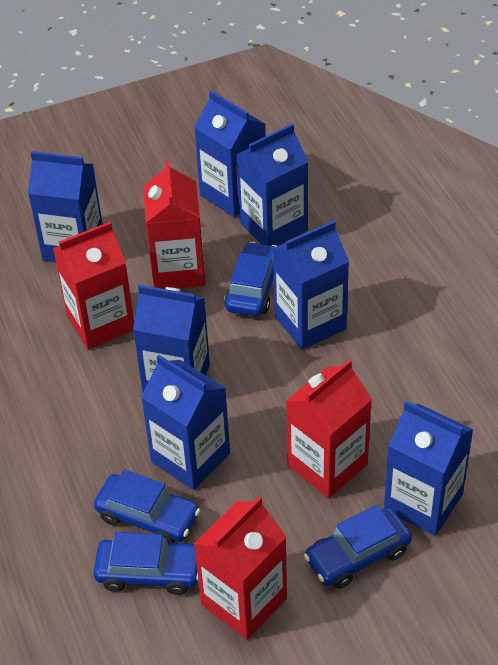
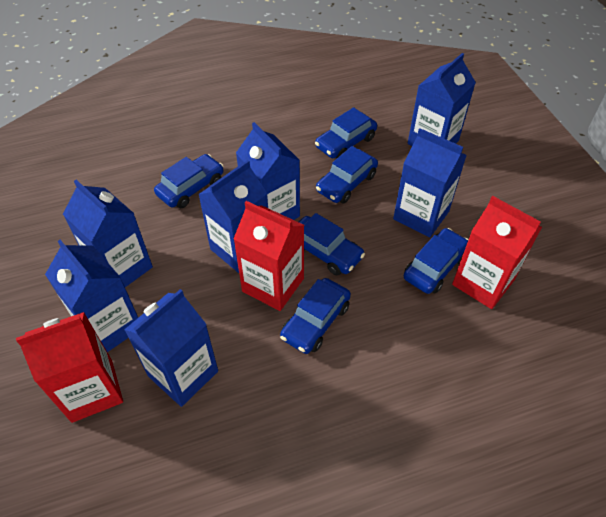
blue car: [93,532,198,595] [94,470,200,543] [224,242,277,317] [304,505,412,589] = 4 -> [154,154,224,208] [280,278,351,354] [299,213,365,275] [315,107,377,158] [316,146,378,204] [404,228,469,294] = 6
red carton: [53,222,134,350] [143,160,205,289] [194,496,287,640] [286,359,372,498] = 4 -> [16,312,123,423] [234,201,304,311] [452,196,542,309] = 3

